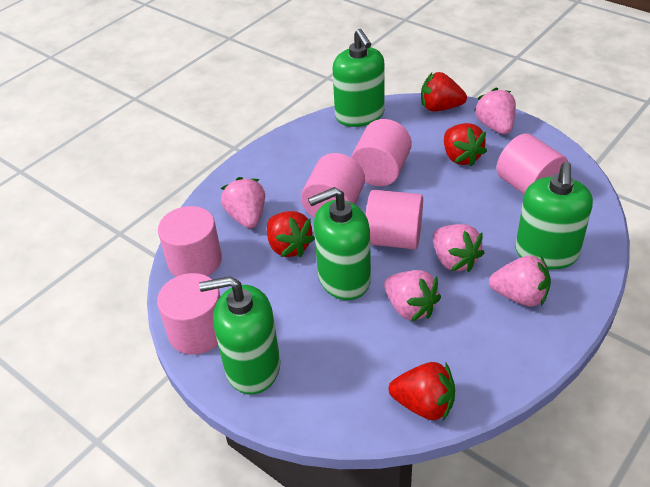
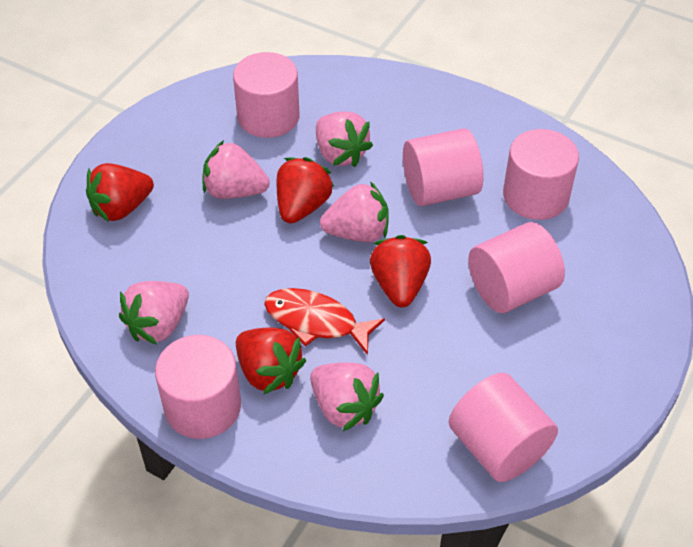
green soap dispenser: [199,276,280,395] [308,187,371,300] [333,29,384,127] [515,162,593,270] = 4 -> none = 0
red fish: none = 0 -> [264,288,385,355] = 1

